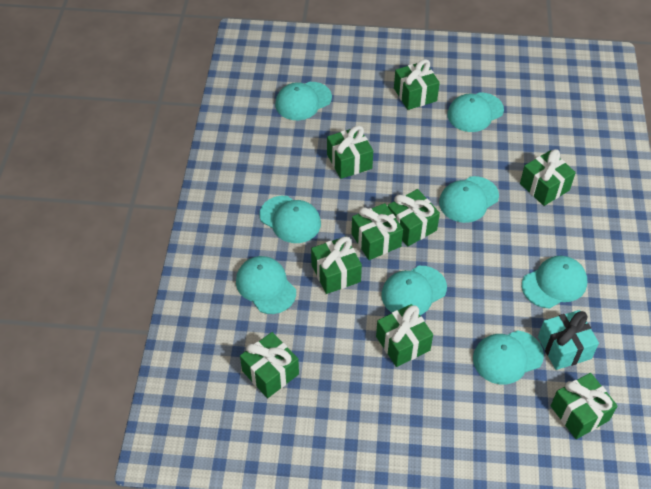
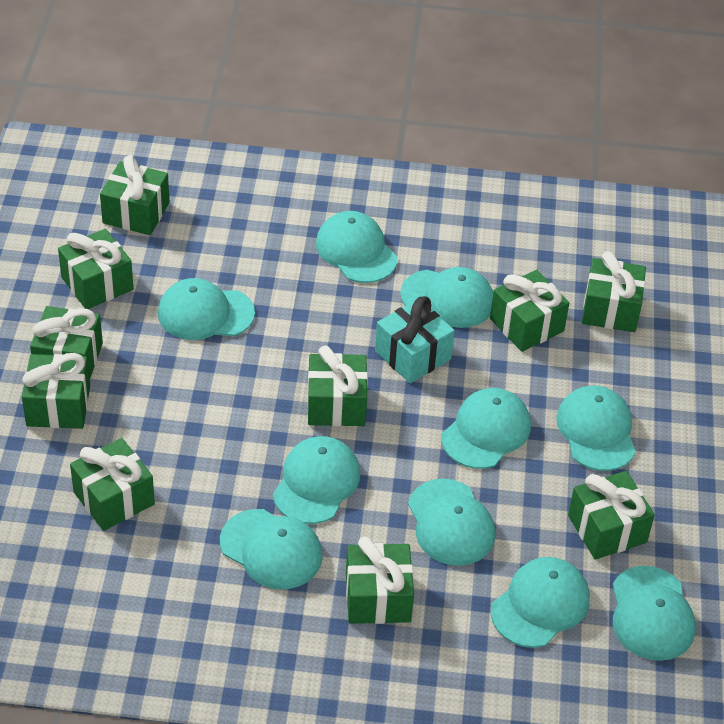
green gift: [240,332,299,398] [311,236,362,294] [327,126,373,179] [351,203,403,260] [376,304,433,367] [388,189,440,246] [394,59,440,110] [520,149,576,206] [551,373,618,439] = 9 -> [22,353,90,429] [30,306,103,379] [58,229,134,309] [70,438,155,531] [100,155,170,235] [307,346,368,426] [346,537,414,624] [490,270,569,352] [568,471,655,560] [582,251,646,332] = 10
turquoise cap: [236,256,296,314] [260,196,321,243] [275,82,332,120] [381,266,447,315] [439,176,499,223] [447,93,504,132] [473,330,544,385] [522,256,587,308] = 8 -> [158,278,255,340] [220,509,322,589] [273,436,360,524] [316,211,397,283] [400,267,493,328] [408,479,495,566] [442,388,531,469] [490,557,590,648] [556,385,636,471] [613,566,696,661] = 10

